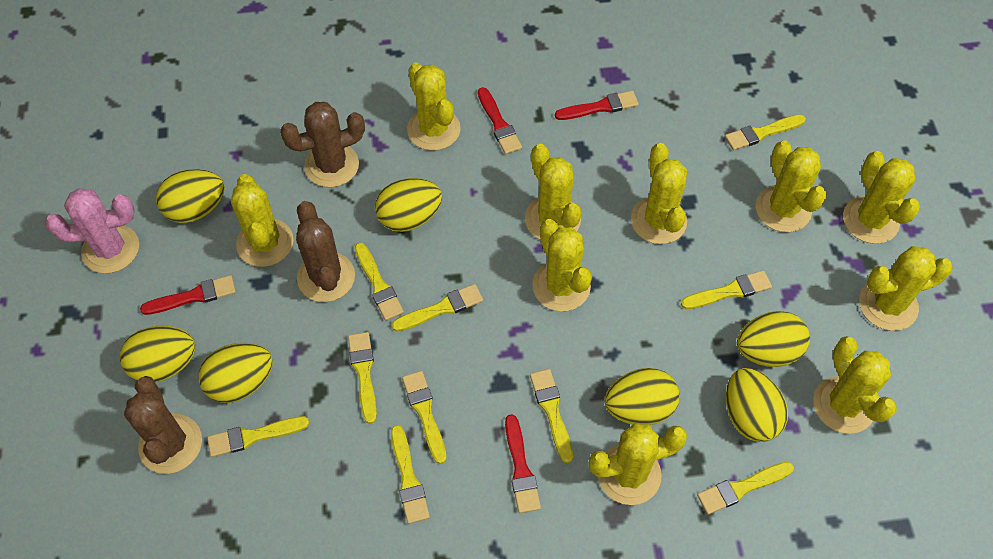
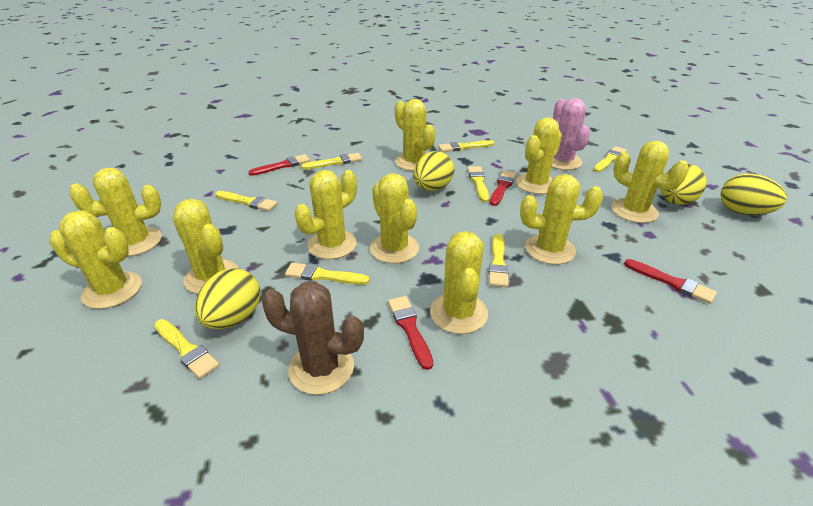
brown cactus: [124,376,202,474] [280,102,365,187] [296,201,355,302] = 3 -> [262,281,364,395] = 1
yellow brush: [207,416,309,457] [348,332,377,424] [355,243,404,321] [391,425,430,524] [392,284,483,331] [402,371,447,464] [530,369,573,463] [681,270,772,309] [697,462,794,514] [725,114,806,150] = 10 -> [154,319,220,379] [215,191,278,211] [285,263,370,285] [301,153,362,169] [438,140,495,152] [467,166,489,202] [489,234,509,287] [593,146,627,172] = 8
yellow egg: [120,325,196,383] [156,169,225,223] [199,343,273,403] [375,178,442,232] [605,368,680,425] [726,368,788,442] [737,311,810,367] = 7 -> [195,268,261,329] [413,151,454,191] [661,164,707,205] [721,174,787,215] = 4

